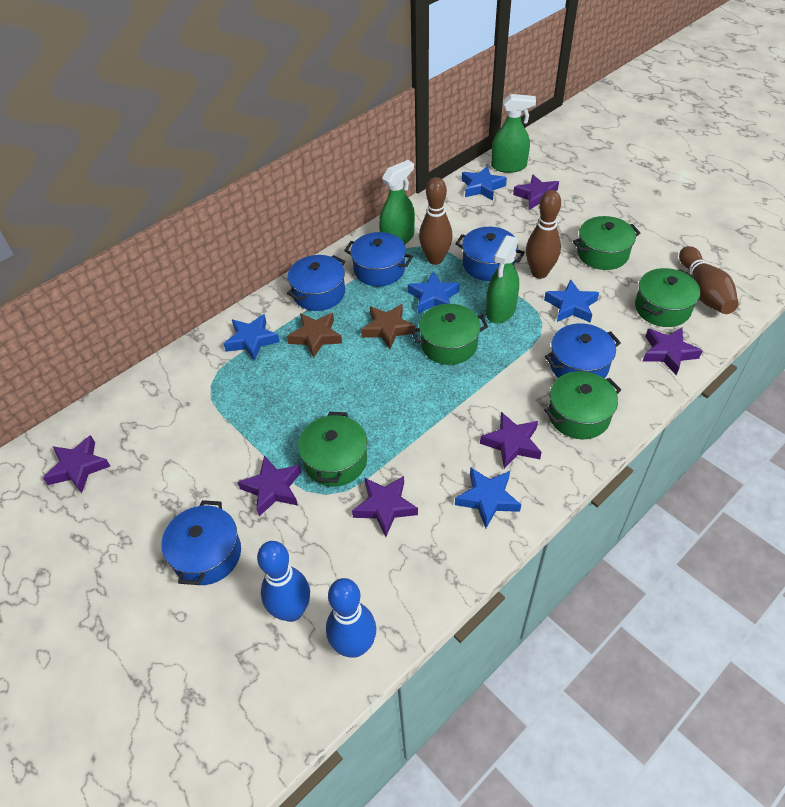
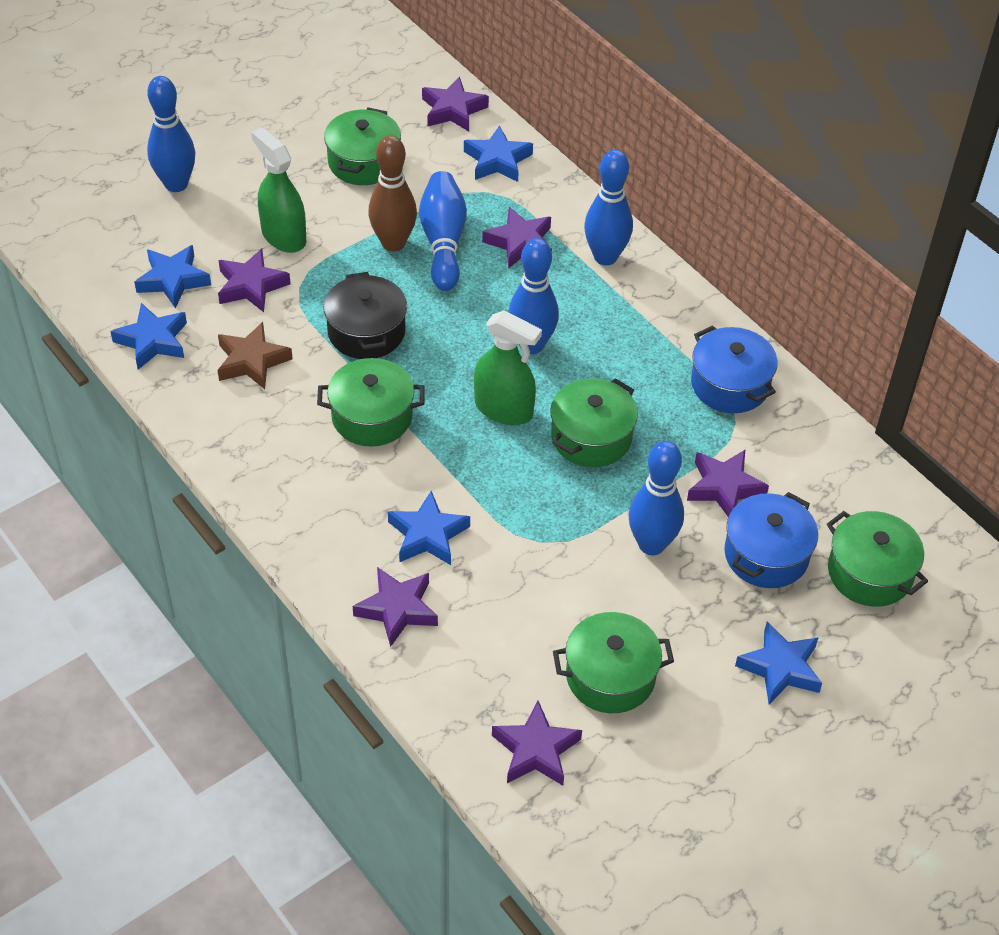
black pot: none = 0 -> [323,272,407,359] = 1
blue bowling pin: [257,541,310,622] [326,578,376,658] = 2 -> [147,76,195,192] [419,171,467,291] [508,238,559,354] [584,150,633,265] [629,441,684,555] = 5
blue pot: [161,500,241,585] [287,255,345,311] [344,232,413,286] [455,227,525,281] [545,323,621,379] = 5 -> [691,325,777,413] [724,492,818,588] = 2
brown bowling pin: [419,177,453,265] [526,190,561,279] [679,246,739,314] = 3 -> [368,135,417,252] = 1
brown star: [287,313,342,358] [361,304,416,349] = 2 -> [218,322,293,389] = 1
green spray bottle: [379,160,415,244] [486,235,519,324] [491,94,536,173] = 3 -> [251,127,306,253] [474,310,542,425] = 2

